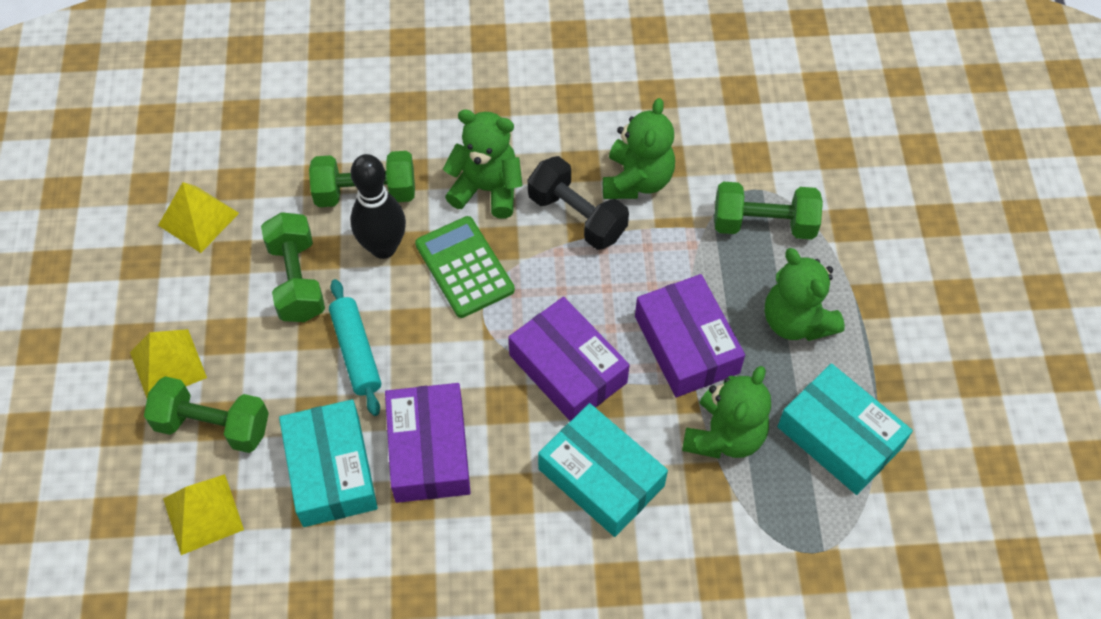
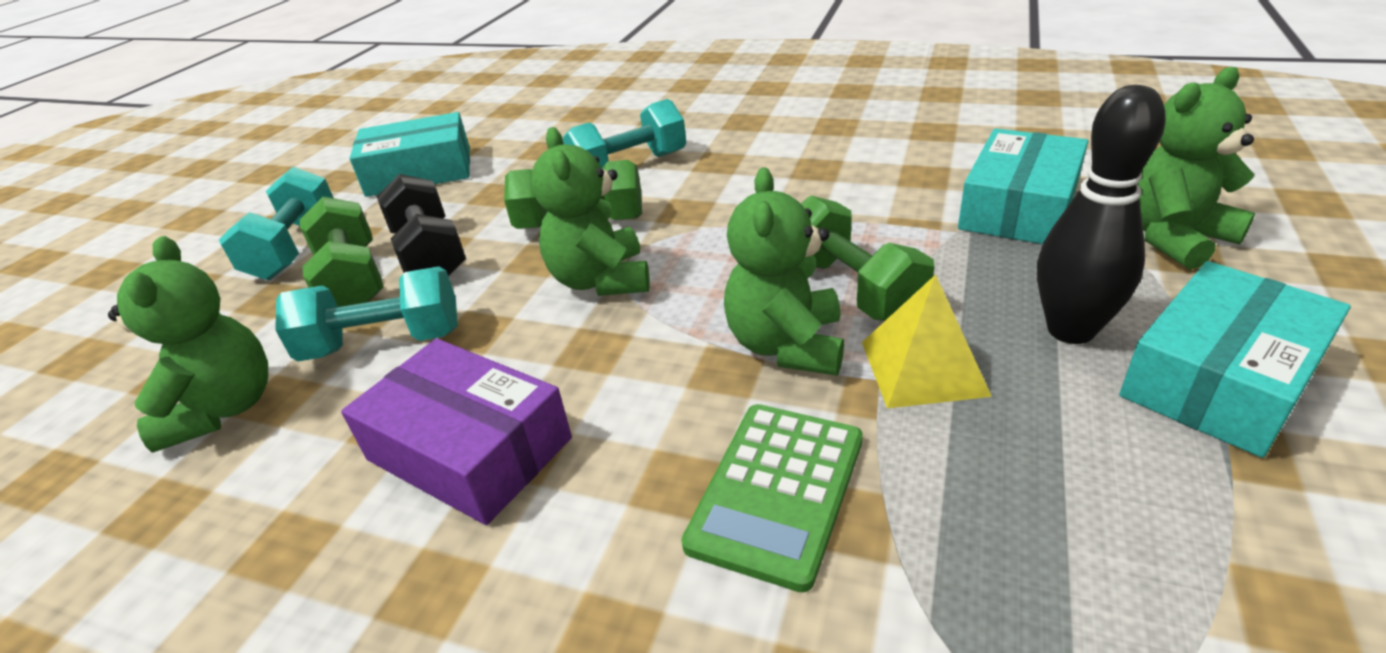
green dumbbell: [144,376,269,453] [261,212,325,322] [309,151,415,207] [714,182,823,240] = 4 -> [300,196,384,307] [504,160,642,229] [801,195,934,321] = 3
purple box: [385,383,471,503] [508,297,629,421] [635,274,745,397] = 3 -> [341,338,572,525] = 1
turquoise dumbbell: none = 0 -> [219,167,333,280] [275,266,458,361] [562,99,686,169] = 3
turquoise rolling pin: [329,279,381,416] = 1 -> none = 0
yellow pyramid: [130,329,207,398] [158,182,239,253] [163,474,244,555] = 3 -> [862,274,992,408] = 1

